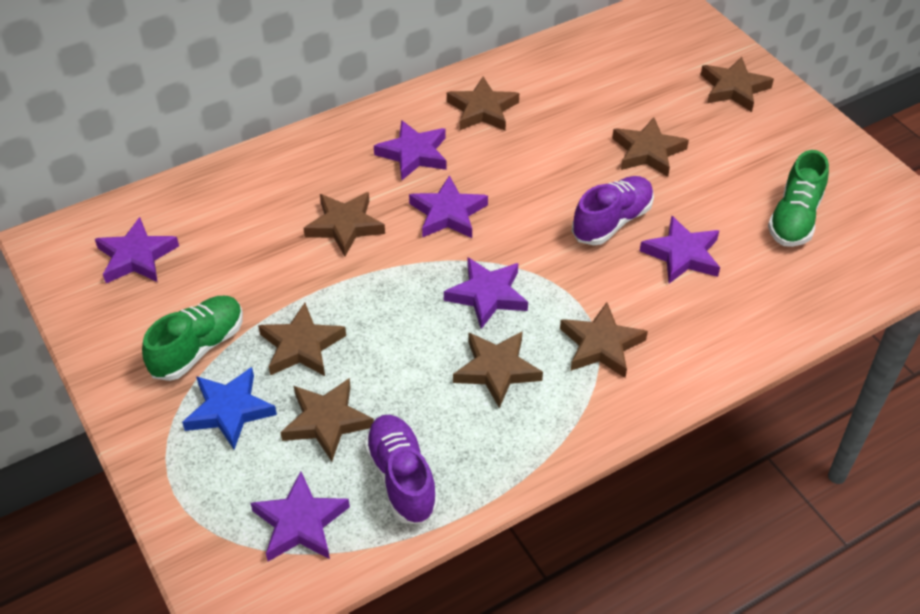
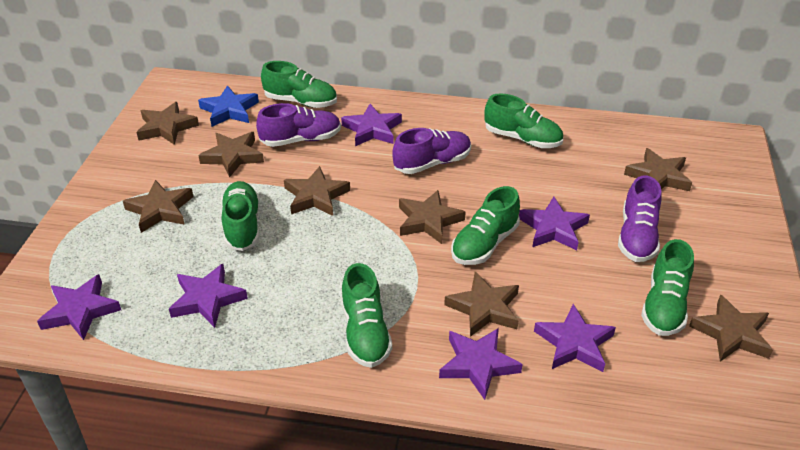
green shoe: [142,296,243,381] [768,150,829,247] = 2 -> [221,181,260,251] [261,61,337,108] [341,263,392,368] [451,186,520,265] [485,94,563,148] [641,239,694,336] = 6
purple shoe: [364,415,438,525] [572,176,654,245] = 2 -> [256,103,341,147] [392,128,471,174] [618,176,662,262] = 3

